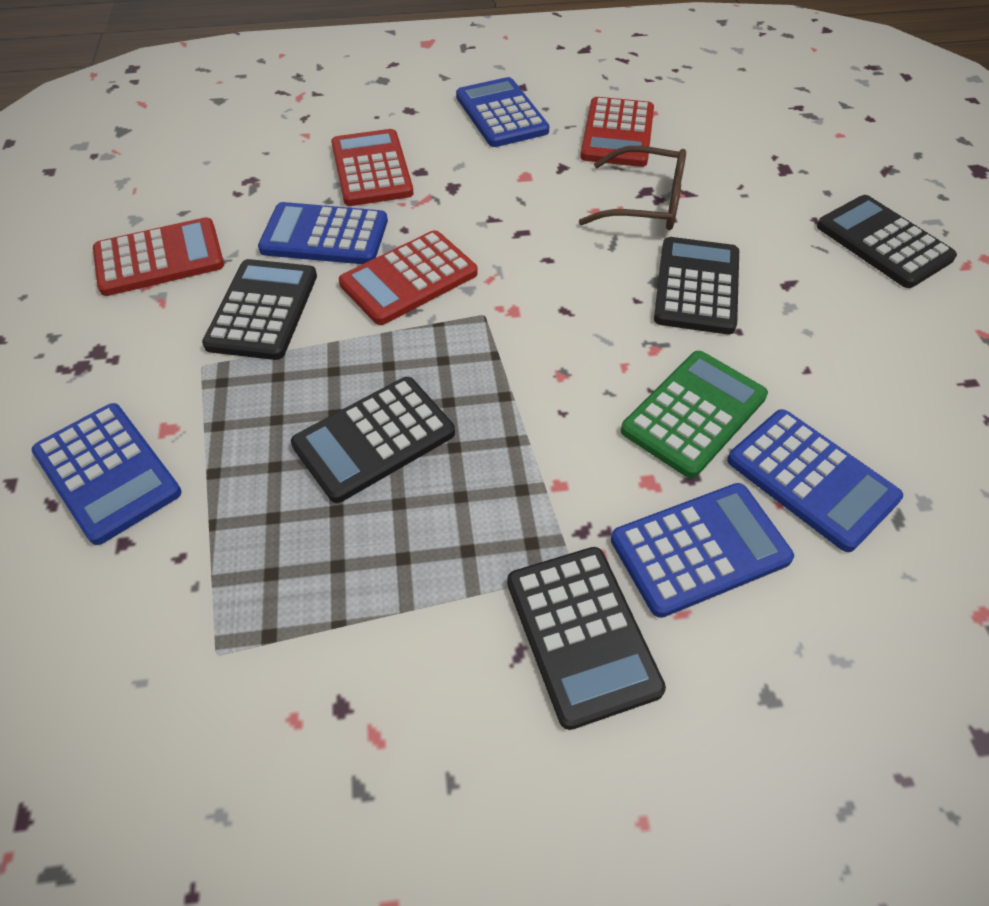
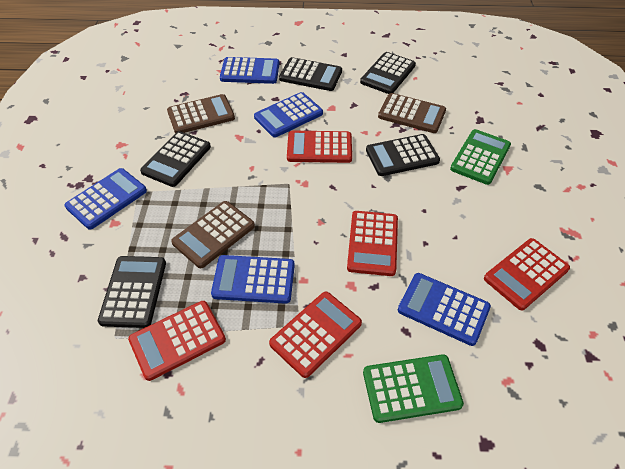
brown calculator: none = 0 -> [167,94,235,133] [171,201,255,268] [378,93,446,133] = 3
brown glasses: [579,146,686,230] = 1 -> none = 0
green calculator: [621,351,768,478] = 1 -> [363,354,464,423] [450,129,511,185] = 2
red calculator: [93,217,224,296] [331,129,414,206] [339,230,478,325] [580,97,654,167] = 4 -> [128,301,226,381] [269,292,362,378] [287,131,352,163] [347,211,398,276] [484,238,570,310] = 5

